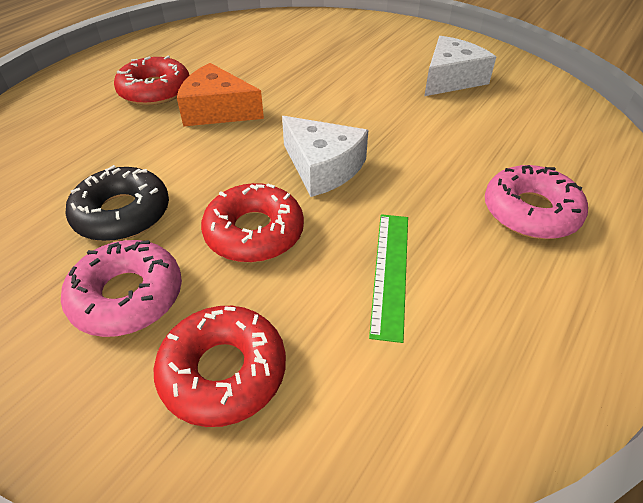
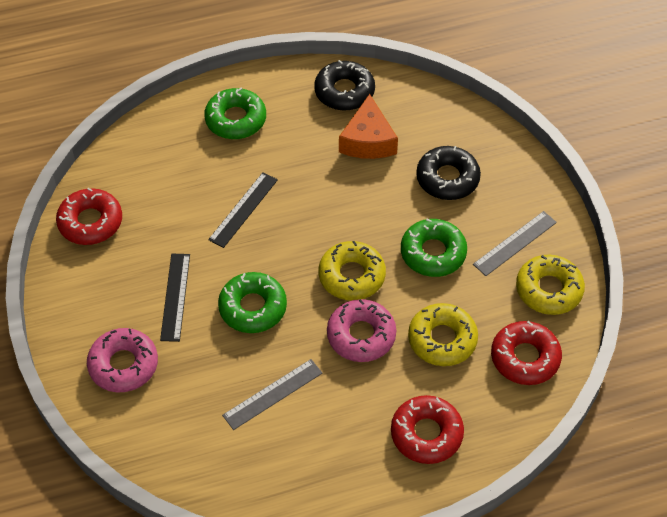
black donut: [65,165,169,241] = 1 -> [314,60,375,111] [416,146,481,200] = 2
black ruler: none = 0 -> [160,254,190,342] [208,172,278,248] = 2
green donut: none = 0 -> [204,88,266,139] [218,272,287,333] [401,219,467,277] = 3
green ruler: [369,214,408,343] = 1 -> none = 0
grey ruler: none = 0 -> [222,359,322,430] [473,211,557,276] = 2
white cheese: [282,116,368,197] [424,36,496,96] = 2 -> none = 0
yellow donut: none = 0 -> [319,241,386,300] [408,303,478,366] [516,255,585,315] = 3

